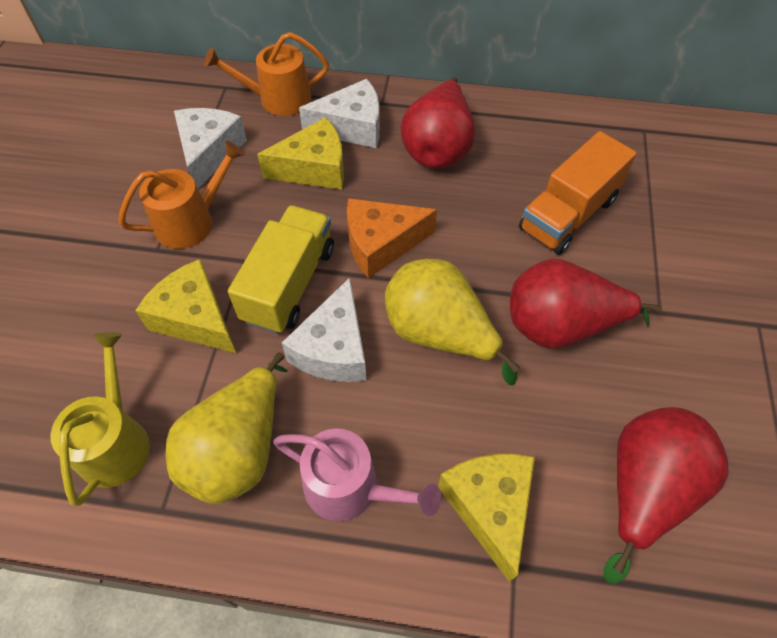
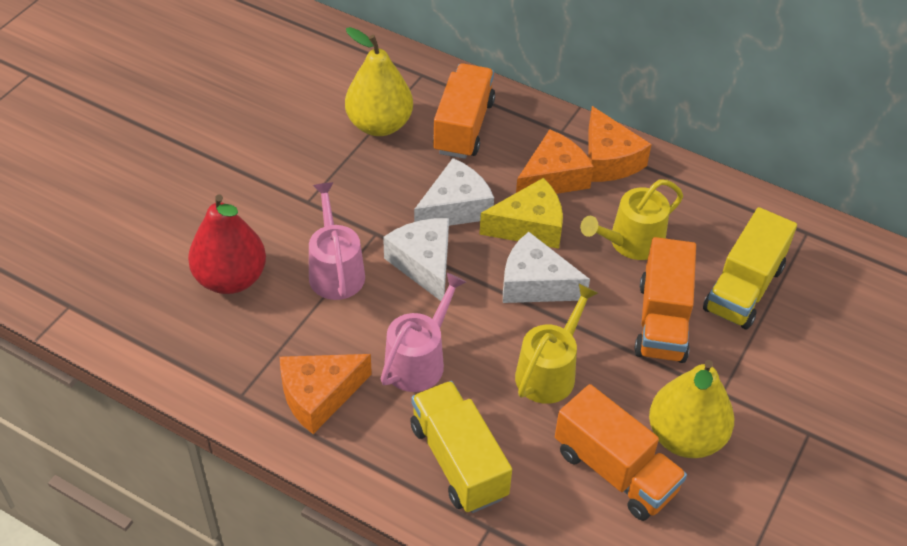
orange cheese: [347,198,437,278] = 1 -> [280,354,372,434] [516,129,594,194] [589,106,652,182] = 3
orange truck: [519,131,637,255] = 1 -> [433,63,495,159] [555,384,687,521] [634,237,696,363] = 3
orange watering can: [118,140,245,249] [204,32,329,116] = 2 -> none = 0
pink watering can: [273,429,441,521] = 1 -> [309,182,365,300] [380,273,466,392] = 2
red pear: [400,77,475,169] [510,259,662,349] [603,407,729,584] = 3 -> [188,194,266,294] = 1
yellow cheese: [135,259,236,353] [257,117,344,190] [438,454,535,582] = 3 -> [479,178,563,249] = 1
yellow truck: [228,205,334,334] = 1 -> [410,381,512,513] [703,207,797,330] = 2
yellow watering can: [50,332,150,506] = 1 -> [515,283,598,404] [580,179,683,260] = 2

